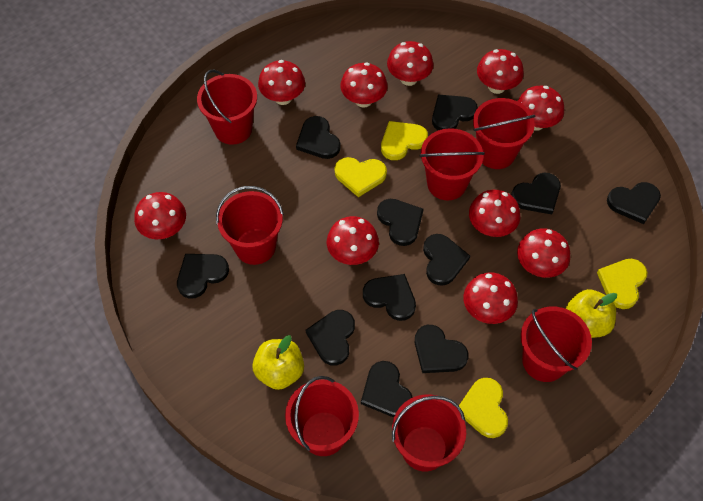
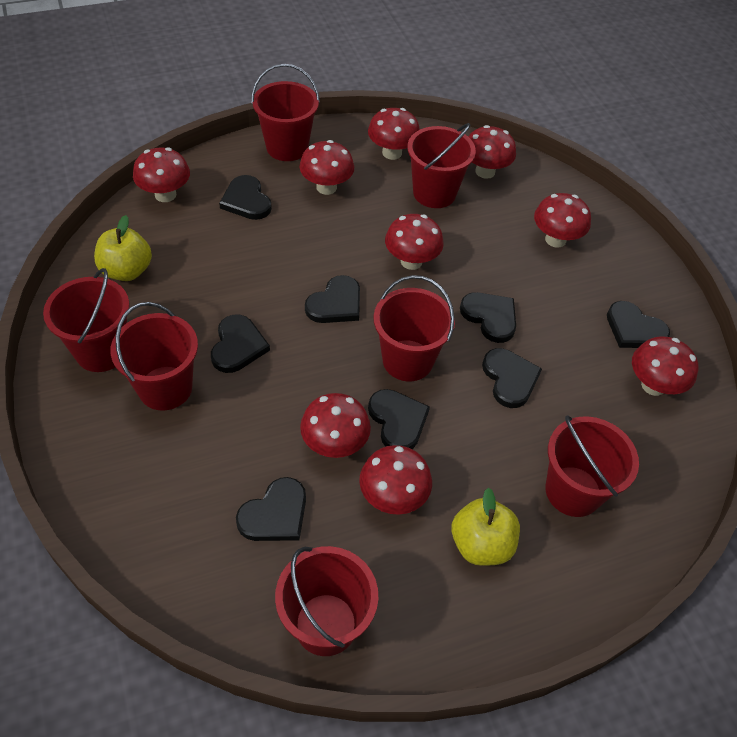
black heart: [177,254,229,299] [296,116,341,159] [306,310,355,365] [361,361,413,417] [363,274,416,321] [377,199,423,246] [415,325,469,373] [423,234,470,286] [432,95,478,130] [511,173,561,214] [607,182,661,224] = 11 -> [211,315,270,373] [219,175,272,220] [236,477,306,541] [305,275,360,323] [368,389,430,449] [460,292,516,343] [482,348,542,408] [607,301,670,348] = 8
red mushroom: [134,192,186,239] [258,60,305,105] [327,216,379,265] [340,62,388,108] [387,41,434,86] [463,272,518,324] [469,190,520,237] [477,49,524,94] [517,228,570,278] [518,86,564,131] = 10 -> [133,147,190,202] [300,140,354,195] [300,393,371,458] [359,445,432,515] [368,108,420,160] [385,214,444,270] [468,125,516,179] [534,193,591,248] [632,337,698,396] = 9
yellow heart: [335,157,387,197] [381,121,428,160] [459,378,508,438] [597,259,647,309] = 4 -> none = 0

